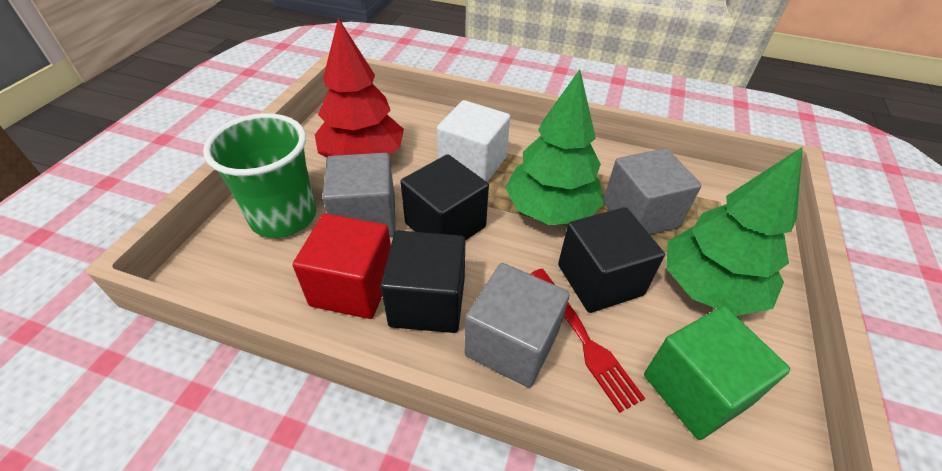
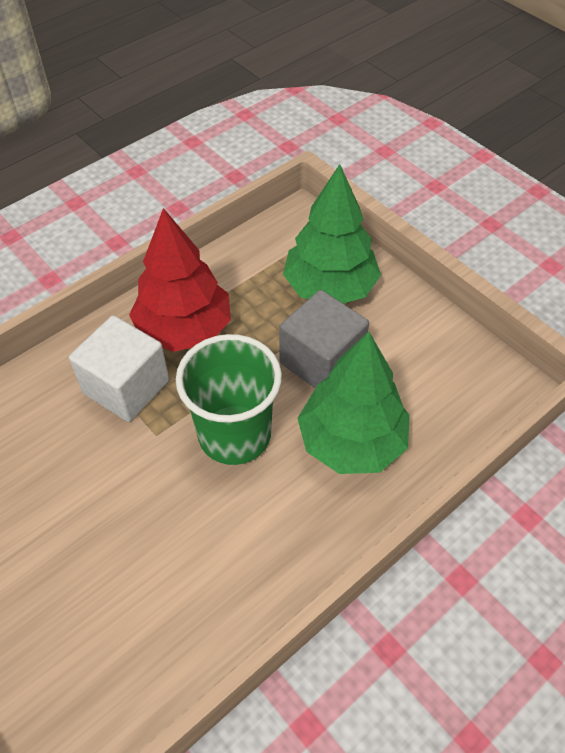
black cube: [381,231,465,333] [400,154,489,241] [558,207,665,313] = 3 -> none = 0
green cube: [644,306,790,440] = 1 -> none = 0
grey cube: [322,153,396,236] [465,263,570,388] [603,148,701,235] = 3 -> [279,290,369,389] = 1
red cube: [293,213,391,319] = 1 -> none = 0
red fork: [530,269,645,413] = 1 -> none = 0

